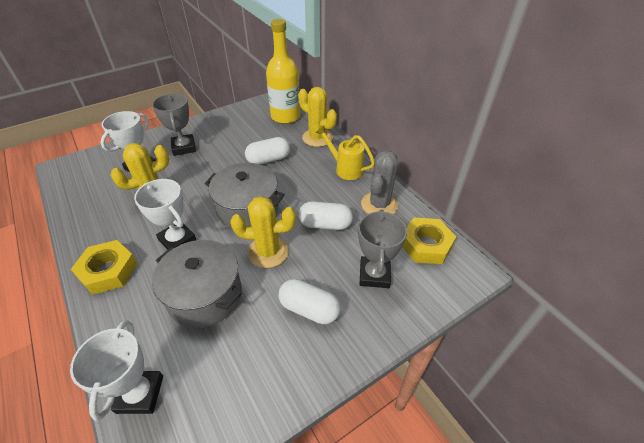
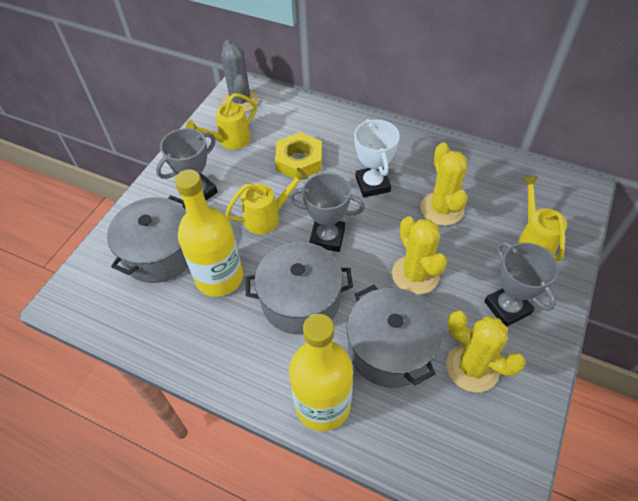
grey pot: [152,240,242,328] [205,163,285,229] = 2 -> [107,196,188,283] [246,242,353,335] [347,285,442,388] = 3
grey trophy: [152,93,196,156] [358,210,407,288] = 2 -> [156,128,218,200] [289,173,365,252] [484,241,559,327] = 3
white capsule: [245,137,290,164] [279,279,341,324] [299,201,353,230] = 3 -> none = 0
white trophy: [70,320,163,421] [101,111,156,172] [134,179,197,250] = 3 -> [354,119,400,197] = 1
yellow bottle: [266,19,300,124] = 1 -> [175,169,243,297] [289,314,353,431] = 2
yellow nut: [71,240,138,295] [402,218,456,264] = 2 -> [275,132,322,179] = 1
yellow watering can: [315,126,374,180] = 1 -> [185,93,257,150] [225,168,308,234] [518,176,567,261] = 3

